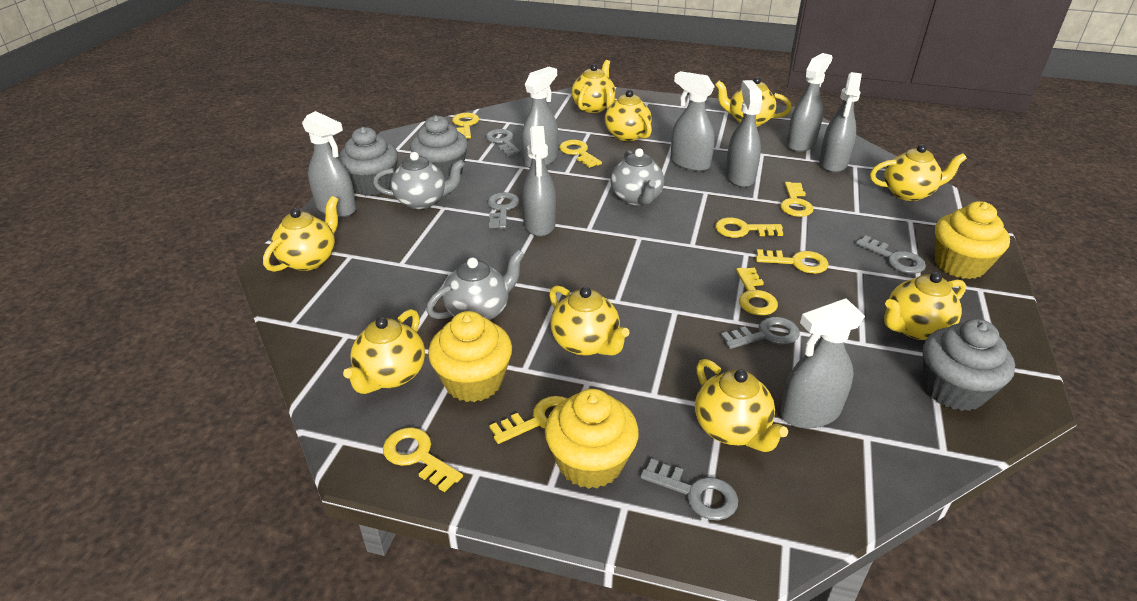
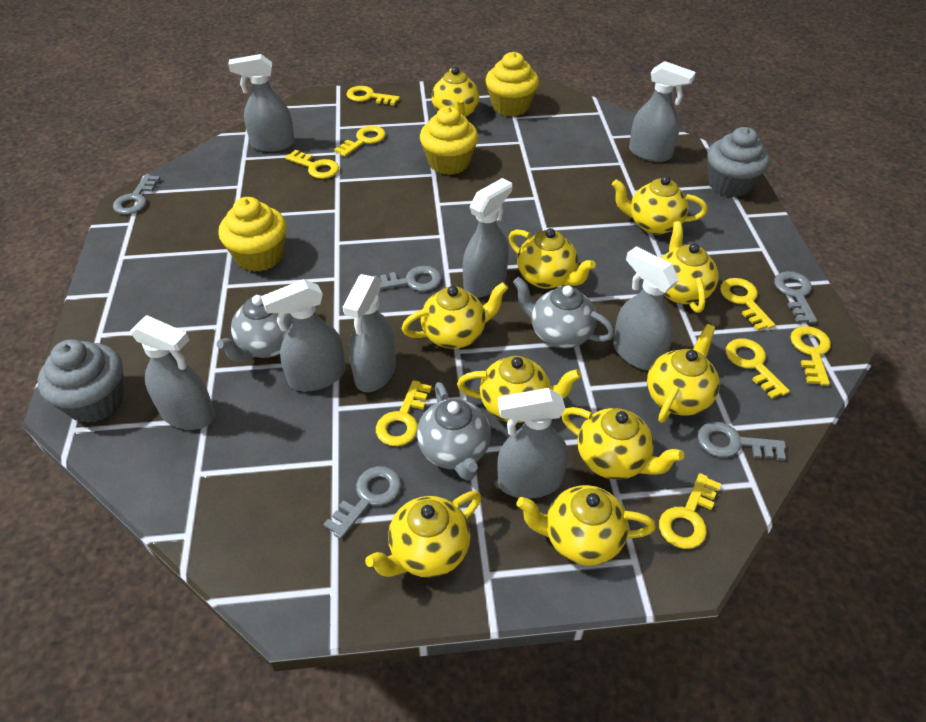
grey cupcake: [338,127,398,195] [410,115,468,180] [923,319,1015,411] = 3 -> [38,339,124,423] [707,127,770,197] = 2
yellow teapot: [263,196,338,272] [343,309,425,394] [549,285,630,356] [571,60,615,113] [605,85,652,141] [695,359,788,452] [715,77,792,127] [870,144,967,201] [884,272,966,340] = 9 -> [365,491,481,578] [401,282,508,349] [432,67,479,117] [457,356,581,423] [509,228,596,289] [517,485,656,565] [561,407,684,480] [612,176,708,235] [647,324,719,423] [661,221,719,313] = 10

